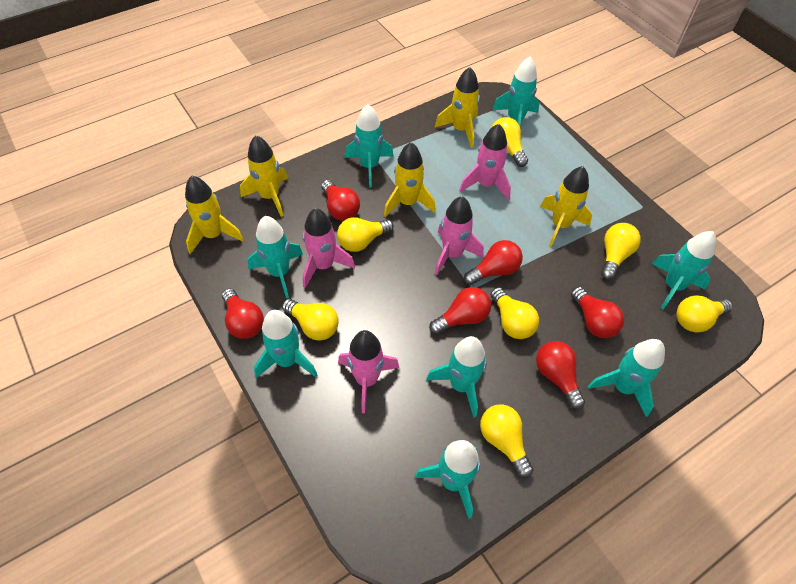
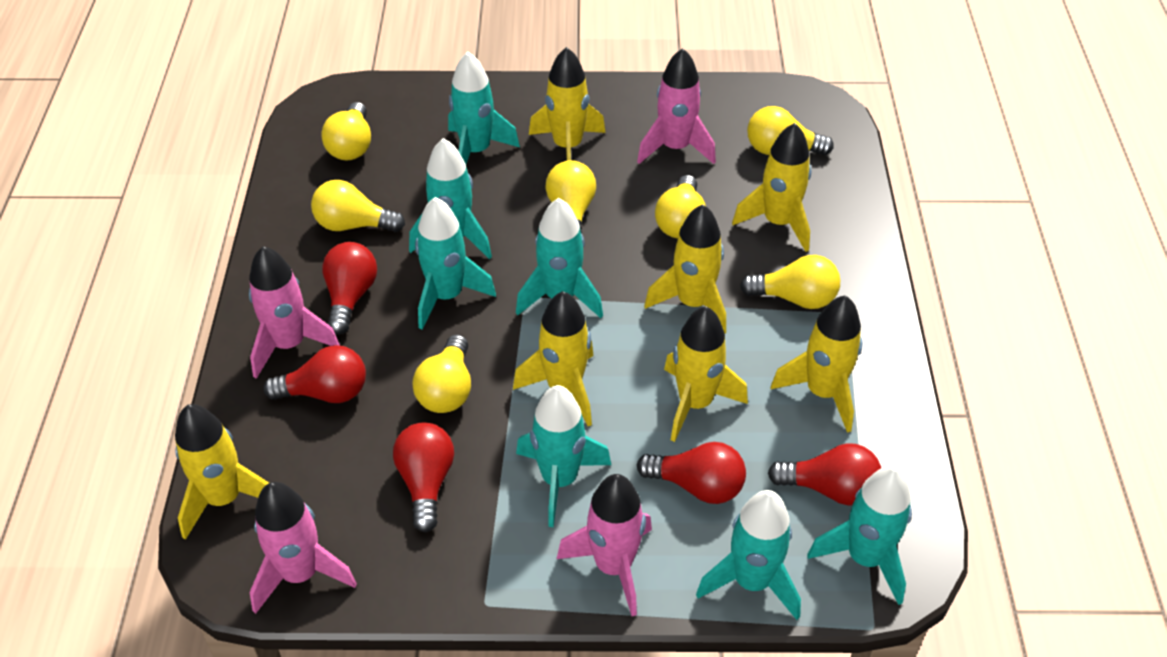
red light bulb: [222,289,264,339] [321,180,360,221] [429,287,491,334] [464,240,523,285] [536,341,585,409] [571,287,624,338] = 6 -> [264,345,366,403] [322,242,377,334] [393,423,454,532] [637,442,746,504] [768,443,881,506] = 5
turquoise rocket: [248,216,303,299] [254,310,317,378] [345,104,394,188] [415,440,480,519] [426,336,487,418] [492,56,540,126] [588,339,665,417] [652,231,716,309] = 8 -> [409,138,492,259] [415,197,496,329] [448,52,520,164] [516,198,603,318] [516,385,611,527] [696,490,801,620] [807,466,912,605] = 7
yellow rocket: [185,176,244,254] [240,135,288,217] [384,142,436,217] [435,67,480,148] [540,166,592,247] = 5 -> [175,404,269,540] [513,291,594,426] [529,47,606,161] [644,204,726,334] [664,306,748,442] [732,123,811,252] [771,295,862,433] = 7

